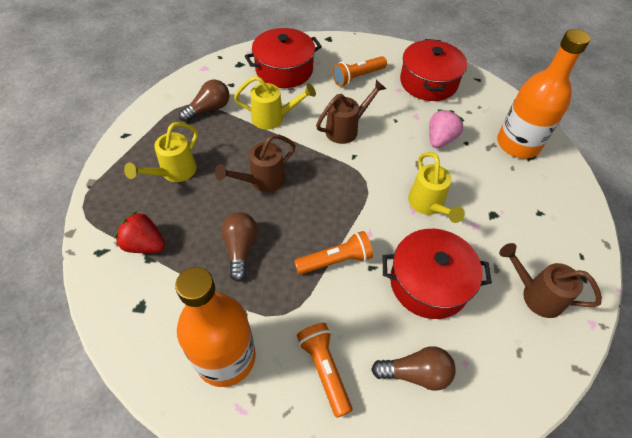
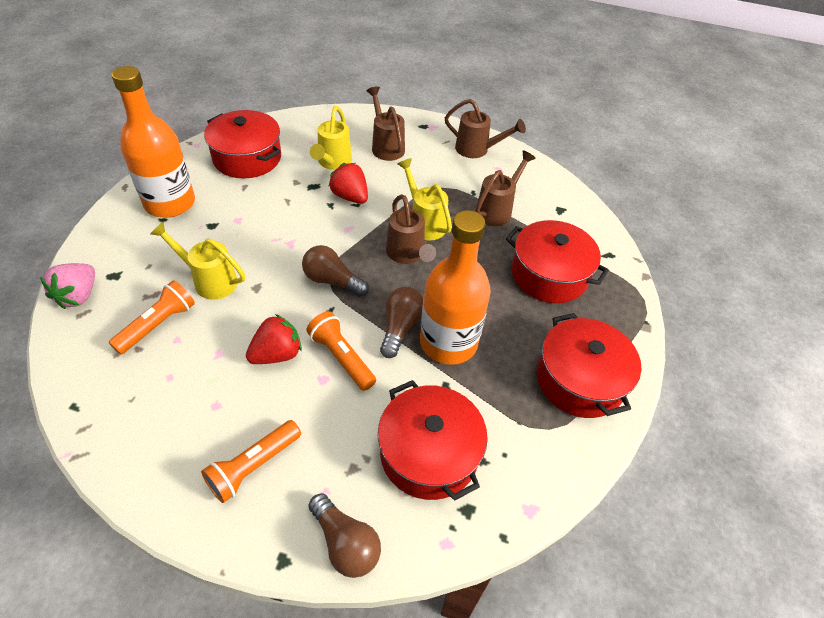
brown watering can: [215,134,296,192] [316,80,386,144] [499,243,602,318] = 3 -> [366,86,405,161] [386,194,436,264] [445,99,526,158] [475,150,536,226] = 4
red pot: [245,28,322,88] [383,229,492,319] [400,39,467,101] = 3 -> [204,110,281,178] [378,380,488,501] [506,220,609,303] [537,313,641,418] = 4
red strawberry: [115,211,165,253] = 1 -> [246,314,302,364] [328,163,368,204] = 2

